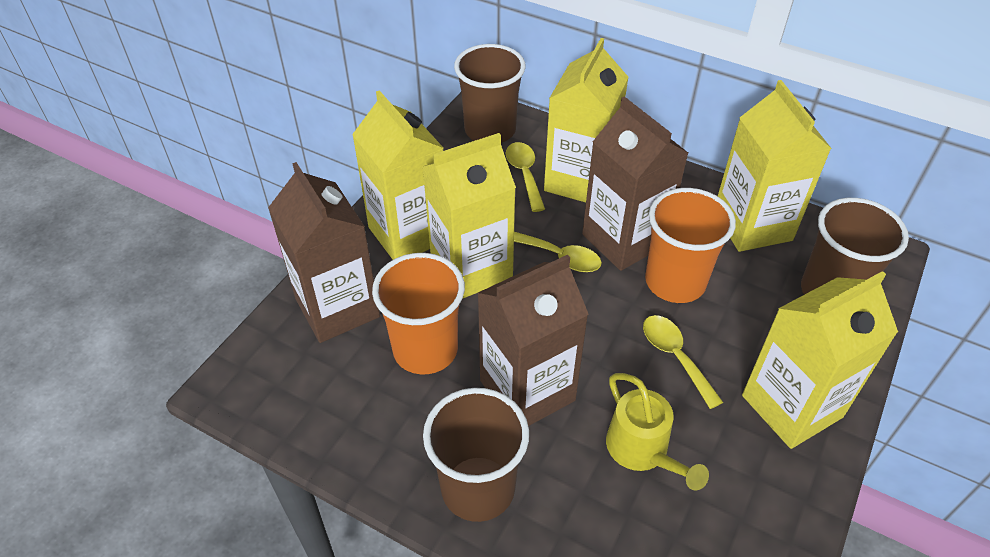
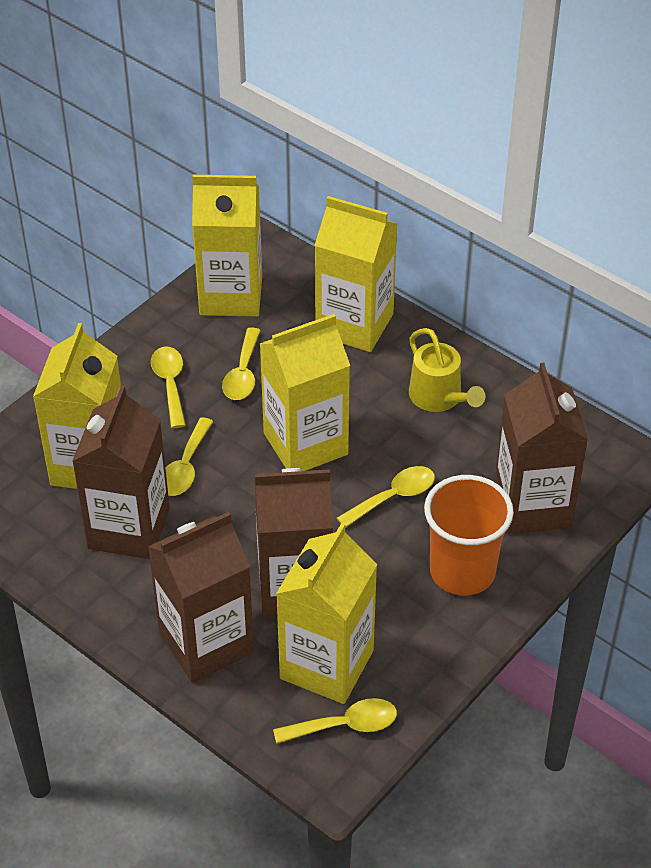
brown carton: [268,162,380,343] [478,255,589,426] [582,96,688,271] = 3 -> [72,386,170,559] [148,512,254,683] [254,468,333,619] [495,363,588,534] = 4
brown cup: [423,388,529,522] [454,44,525,143] [801,198,909,295] = 3 -> none = 0
orange cup: [372,253,465,374] [645,188,736,303] = 2 -> [424,475,514,596] = 1
yellow spoon: [506,142,545,212] [514,232,602,272] [643,315,723,409] = 3 -> [151,347,186,428] [165,417,214,496] [222,327,261,400] [273,698,397,744] [337,466,435,528] = 5

